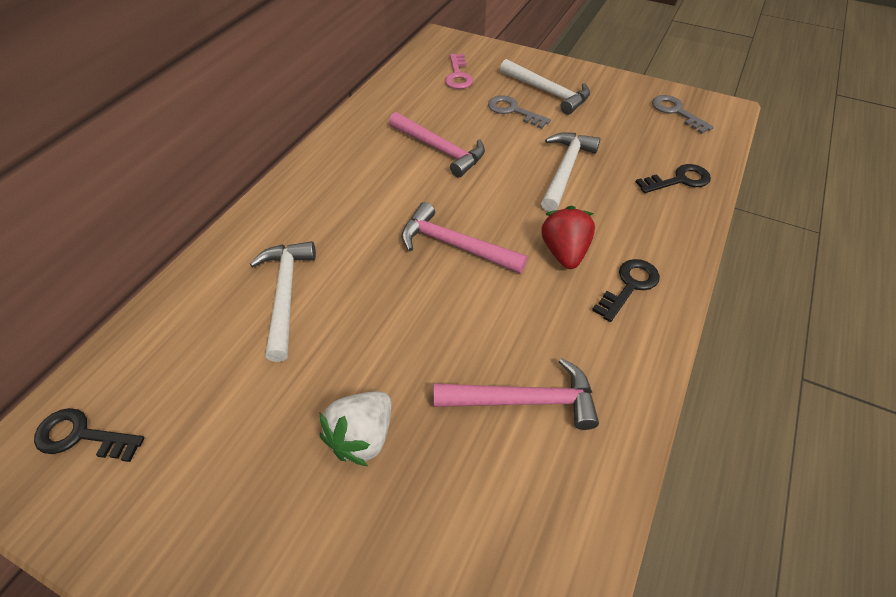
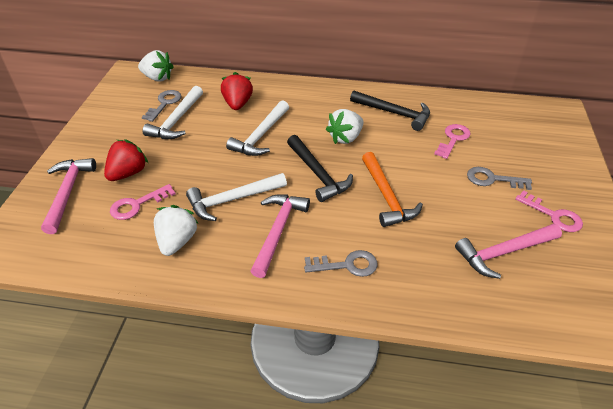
black hammer: none = 0 -> [287,135,353,202] [350,91,430,131] = 2
black key: [34,408,144,462] [592,259,660,322] [636,164,711,193] = 3 -> none = 0
grey key: [488,95,551,129] [652,95,714,134] = 2 -> [142,90,181,122] [304,250,378,277] [467,167,532,190] = 3
orange hammer: none = 0 -> [362,152,423,227] = 1
pink key: [445,54,473,89] = 1 -> [110,184,176,220] [434,124,471,159] [515,190,583,232] = 3
red strawberry: [541,206,595,269] = 1 -> [104,139,148,181] [221,72,253,110] = 2
white strawberry: [319,391,391,466] = 1 -> [138,50,174,82] [154,205,199,256] [326,109,363,144] = 3

